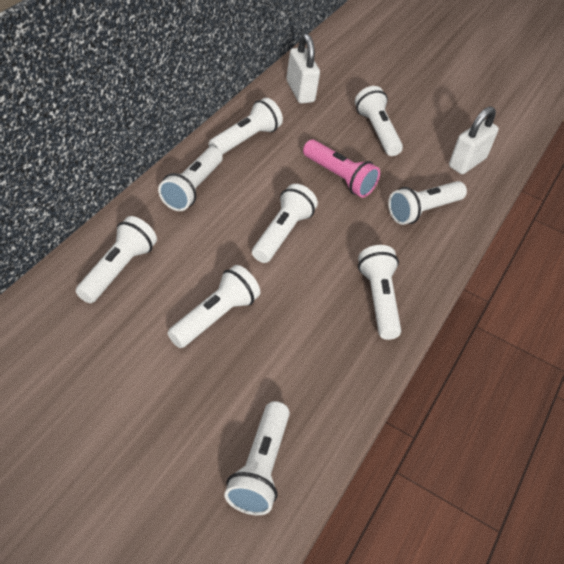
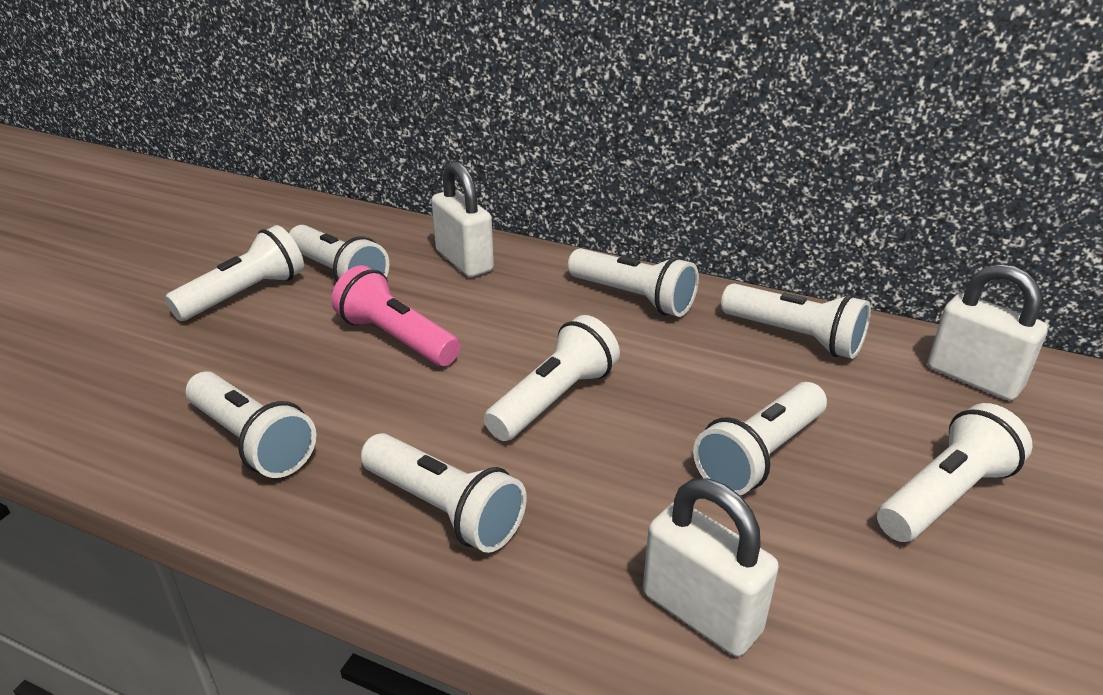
white padlock: [286,34,320,103] [449,106,499,174] = 2 -> [431,161,494,277] [643,478,779,657] [928,264,1048,401] = 3

